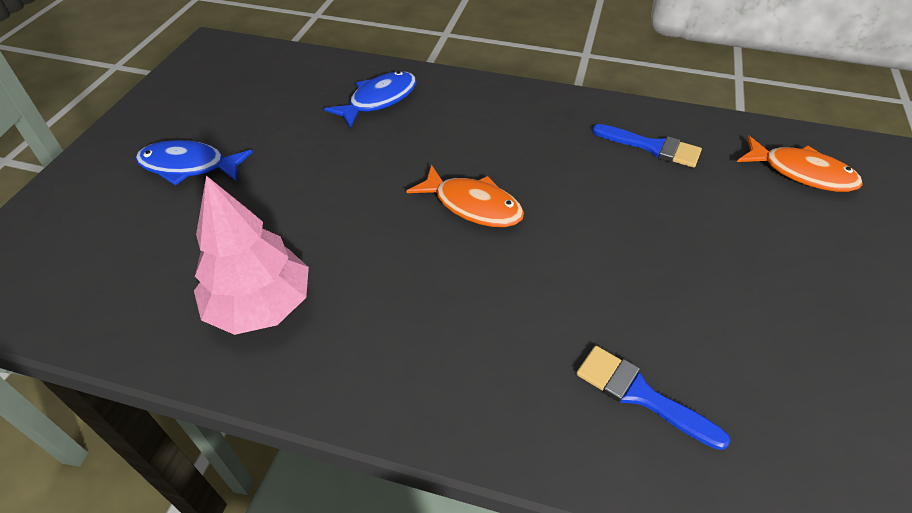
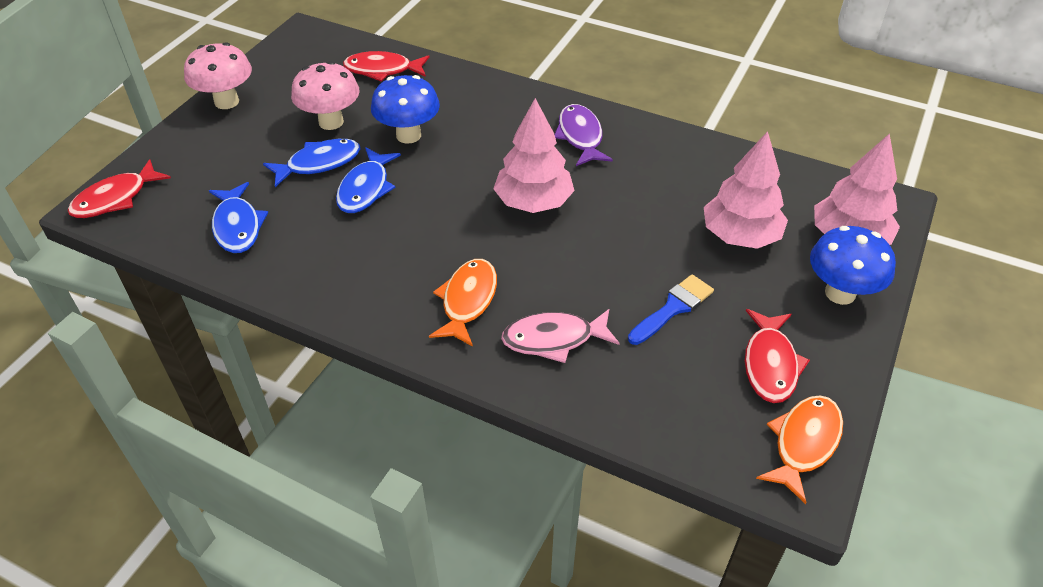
blue brush: [576,346,730,450] [592,124,702,168] = 2 -> [628,275,714,345] = 1
blue fish: [136,140,253,186] [324,71,417,128] = 2 -> [209,182,268,253] [263,139,361,187] [336,147,401,213] = 3
blue mushroom: none = 0 -> [371,75,440,144] [810,226,896,305] = 2
pink fish: none = 0 -> [501,309,620,363] = 1
pink mushroom: none = 0 -> [184,42,252,109] [291,61,359,130] = 2
pink tree: [194,176,309,335] = 1 -> [493,98,575,213] [704,131,788,249] [814,133,900,245] = 3
purple fish: none = 0 -> [554,104,613,166] = 1
red fish: none = 0 -> [68,159,171,218] [343,51,430,82] [745,309,810,403] = 3

